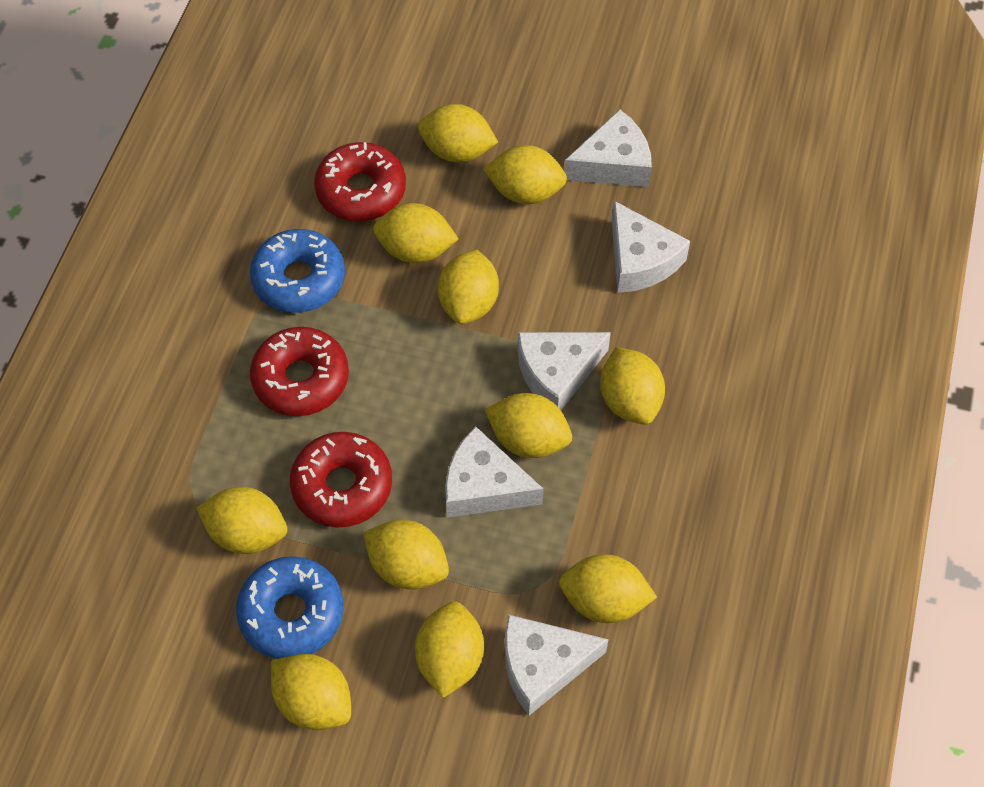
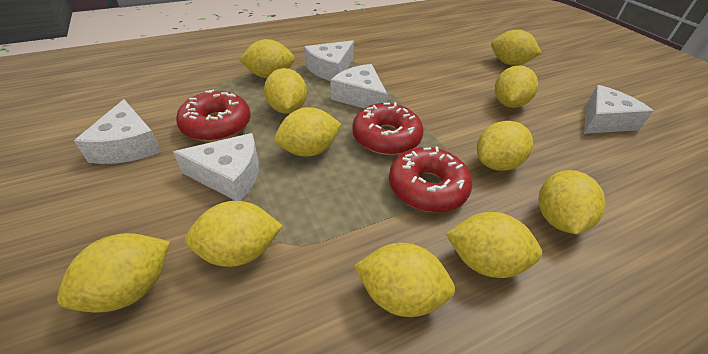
blue donut: [236,556,344,659] [250,229,345,313] = 2 -> none = 0

